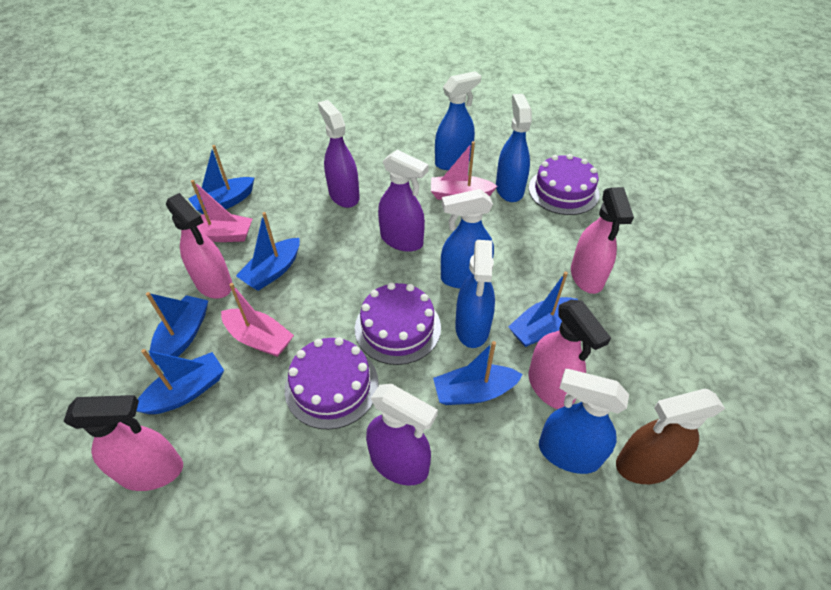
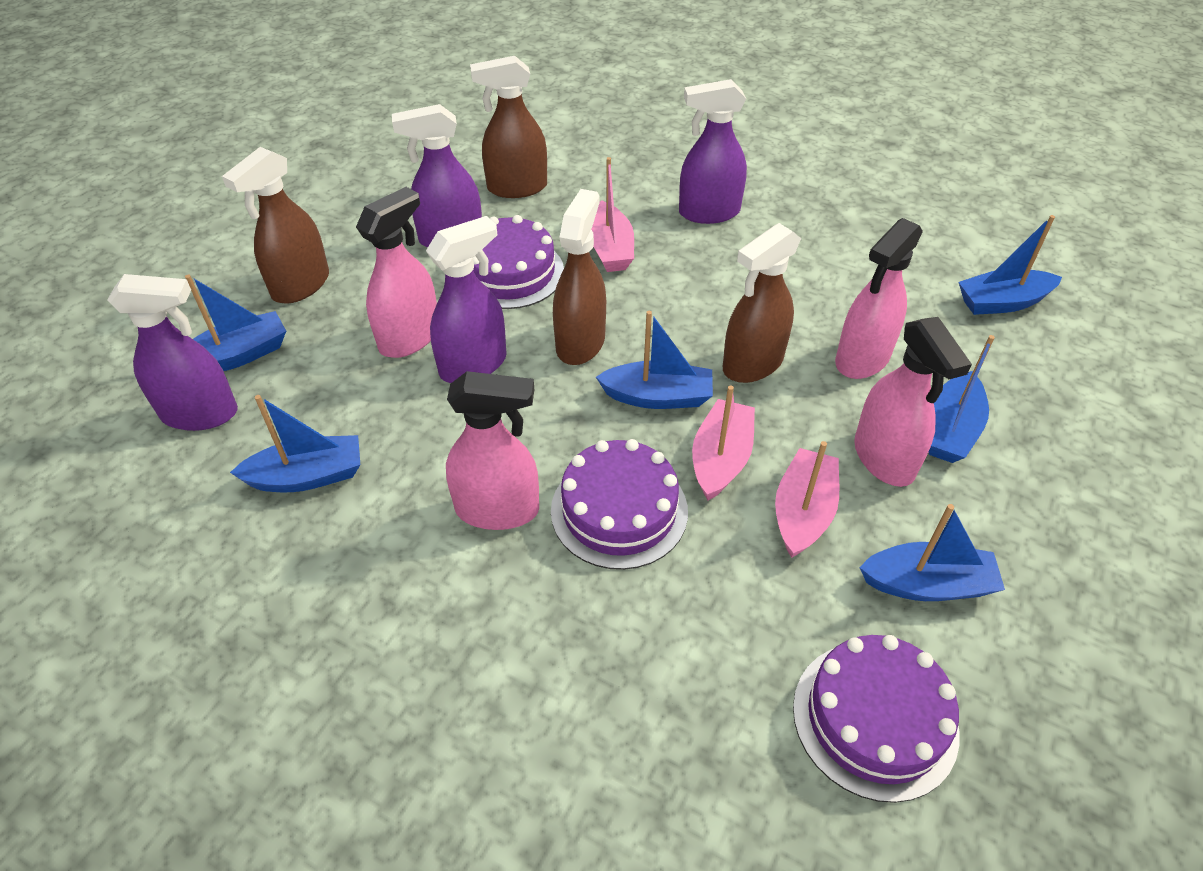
blue spray bottle: [435,71,481,170] [441,189,494,288] [455,240,495,348] [496,94,532,202] [539,369,629,474] = 5 -> none = 0
brown spray bottle: [616,389,725,484] = 1 -> [222,147,329,304] [470,56,547,198] [553,189,606,365] [723,223,801,383] = 4
purple spray bottle: [318,100,360,208] [366,384,438,486] [378,150,429,252] = 3 -> [107,274,238,431] [392,104,482,248] [426,216,507,383] [679,79,747,224] = 4

